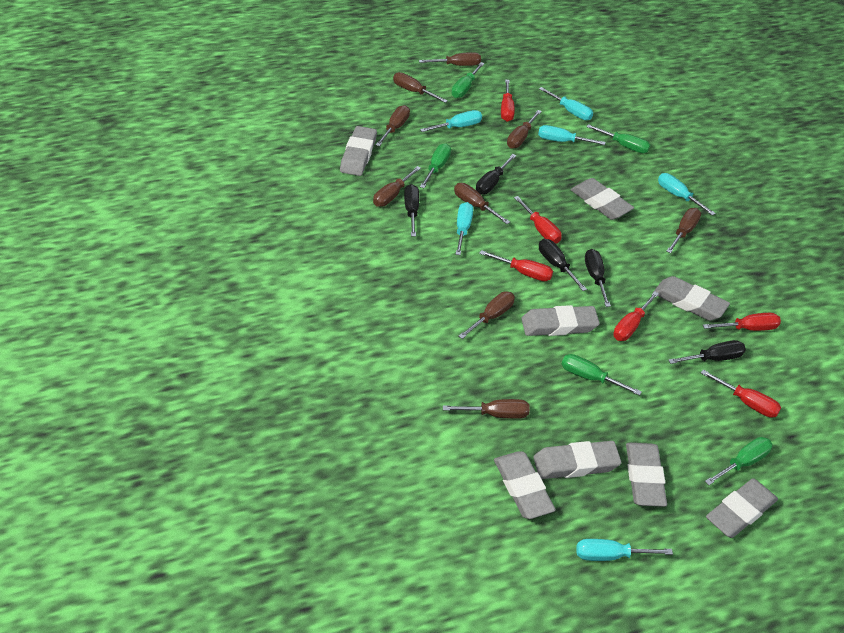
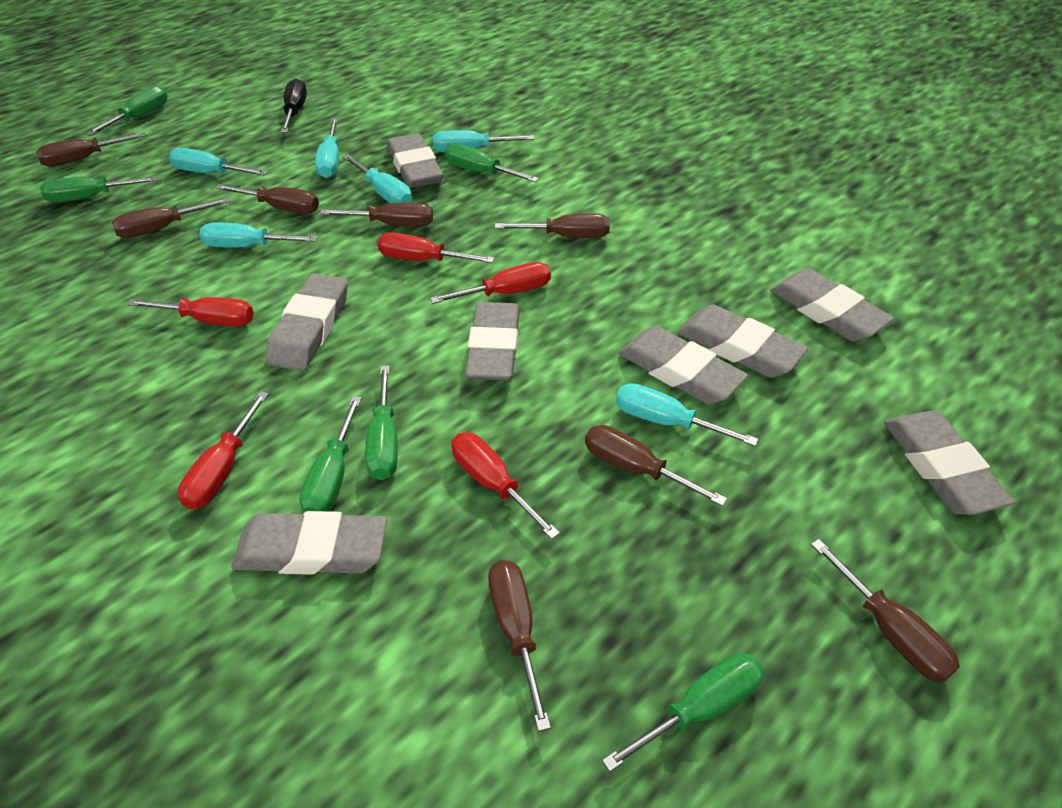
black screwdriver: [404,184,419,237] [476,154,517,195] [539,239,587,291] [585,249,611,307] [668,340,746,364] = 5 -> [281,78,307,133] = 1
brown screwdriver: [373,166,421,207] [376,105,410,146] [393,72,448,103] [419,52,481,66] [443,399,530,419] [454,183,510,224] [458,291,515,339] [507,110,542,149] [666,208,701,253] = 9 -> [36,132,147,167] [112,197,231,238] [216,184,319,214] [320,202,433,227] [488,560,551,731] [495,214,610,238] [585,425,727,506] [811,539,960,683] = 8
green screwdriver: [420,143,451,188] [452,62,485,98] [562,354,642,396] [586,124,650,153] [705,437,772,485] = 5 -> [40,176,158,203] [86,85,168,136] [299,396,362,514] [365,365,398,480] [445,144,539,182] [602,653,764,772] = 6
red screwdriver: [479,250,553,281] [501,80,515,122] [514,196,562,243] [613,291,659,341] [701,370,781,418] [703,313,781,331] = 6 -> [127,297,254,327] [178,391,269,510] [378,233,494,263] [430,262,551,304] [451,433,560,539] = 5

